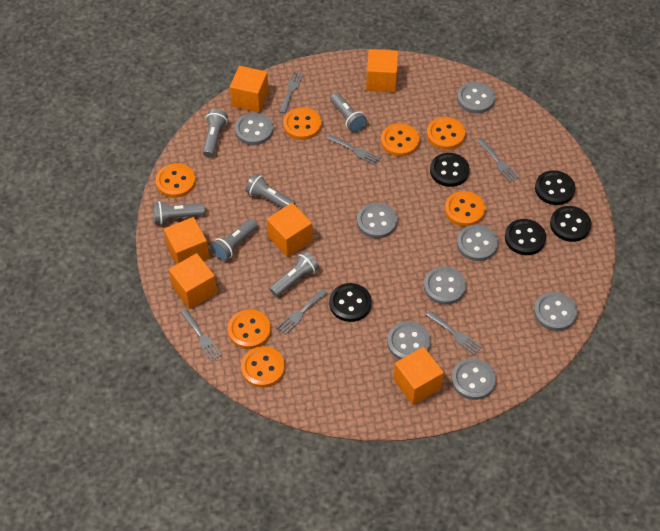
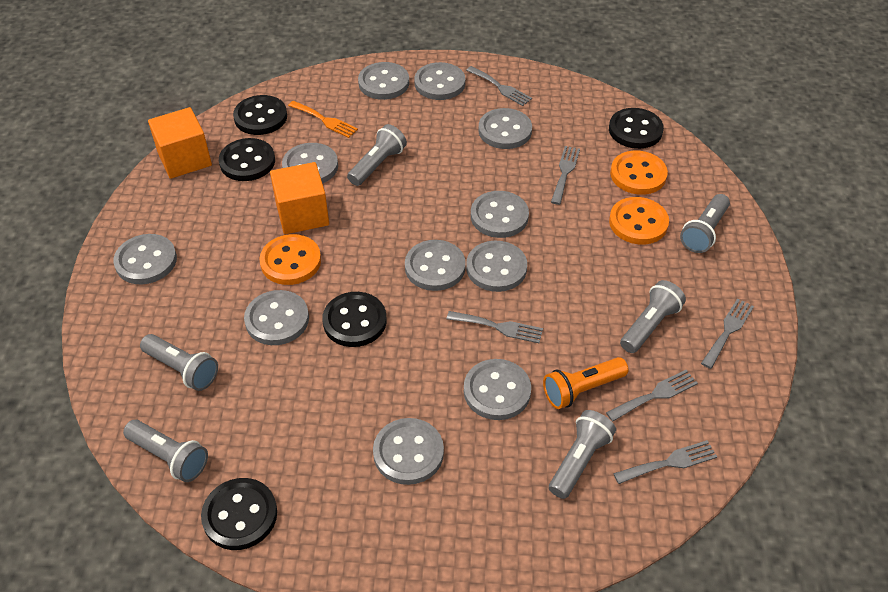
grey button: [235,113,273,145] [357,203,397,238] [387,321,431,359] [424,266,466,305] [451,358,496,400] [457,82,495,113] [457,224,498,261] [534,292,577,331] = 8 -> [113,234,177,284] [244,290,309,345] [282,143,338,184] [358,62,409,100] [373,418,444,485] [405,240,466,291] [414,62,465,100] [464,359,531,420] [466,241,527,292] [471,191,529,238] [478,108,532,149] = 11
orange button: [156,163,196,198] [228,309,271,349] [241,346,285,388] [283,107,321,140] [381,123,419,156] [427,117,465,150] [445,191,485,226] = 7 -> [259,234,321,285] [609,197,669,245] [610,151,668,195] = 3
orange cube: [164,217,209,265] [169,253,217,309] [230,66,269,113] [267,203,312,257] [366,49,398,92] [393,347,444,405] = 6 -> [148,107,212,179] [270,162,329,234] = 2
orange flashlight: none = 0 -> [543,357,628,409] = 1
orange fork: none = 0 -> [288,101,358,138] = 1

